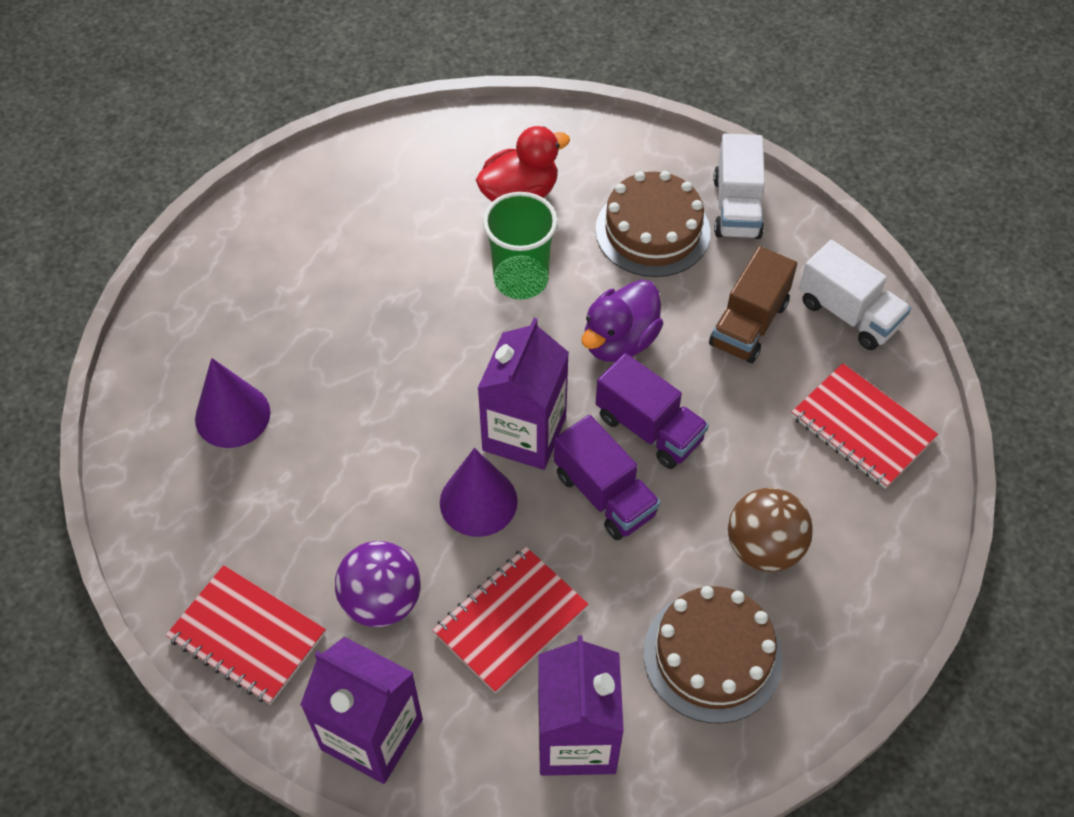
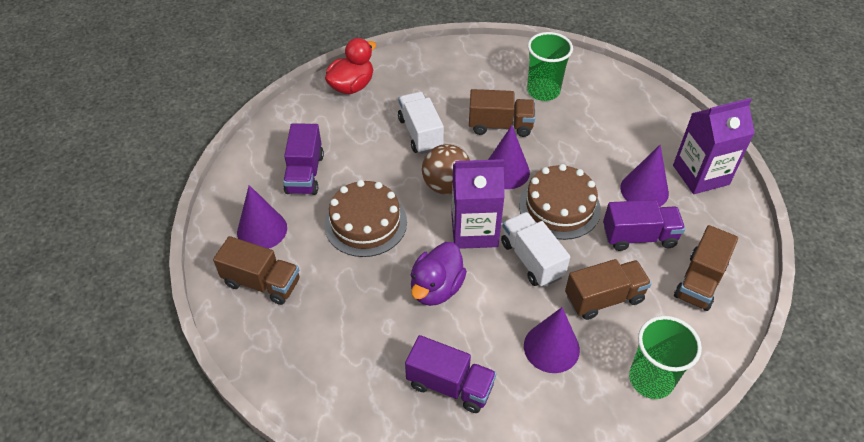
brown truck: [709,246,797,363] = 1 -> [213,236,299,305] [469,89,535,137] [565,259,652,320] [674,225,738,311] = 4
green cup: [483,192,558,299] = 1 -> [527,32,573,101] [629,316,702,399] = 2
purple ball: [335,541,421,627] = 1 -> none = 0
purple carton: [300,637,423,784] [477,318,569,470] [538,635,624,776] = 3 -> [452,159,505,249] [673,98,755,194] = 2
purple cone: [195,358,270,448] [440,448,518,537] = 2 -> [237,185,287,249] [488,125,530,189] [524,307,580,373] [620,145,669,207] = 4
purple truck: [554,415,660,540] [596,353,709,469] = 2 -> [283,123,324,195] [405,335,496,413] [603,200,685,251] = 3
red notebook: [166,565,326,705] [433,547,589,694] [791,363,938,489] = 3 -> none = 0

